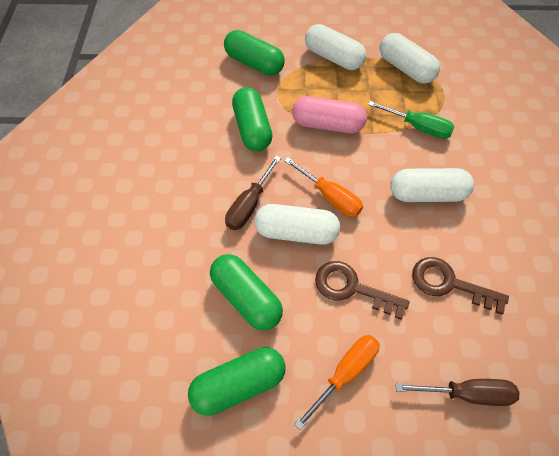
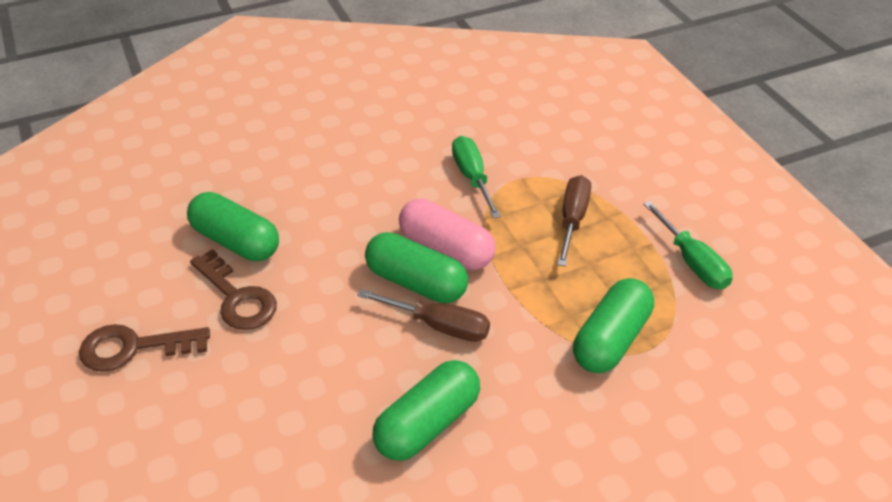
green screwdriver: [368,101,455,139] = 1 -> [452,136,501,218] [643,201,733,290] = 2
orange screwdriver: [284,157,363,217] [294,335,380,430] = 2 -> none = 0
white capsule: [255,204,340,245] [305,24,366,70] [380,33,440,84] [390,168,474,202] = 4 -> none = 0

